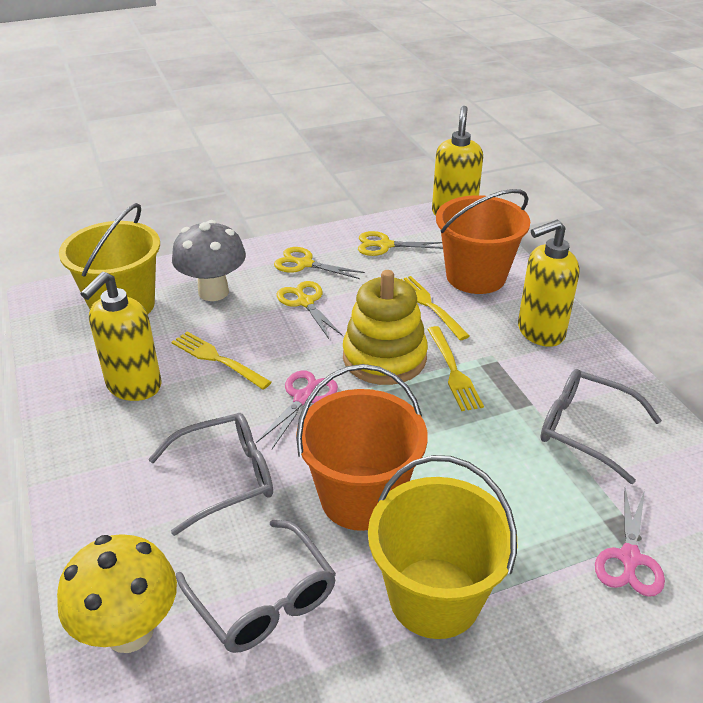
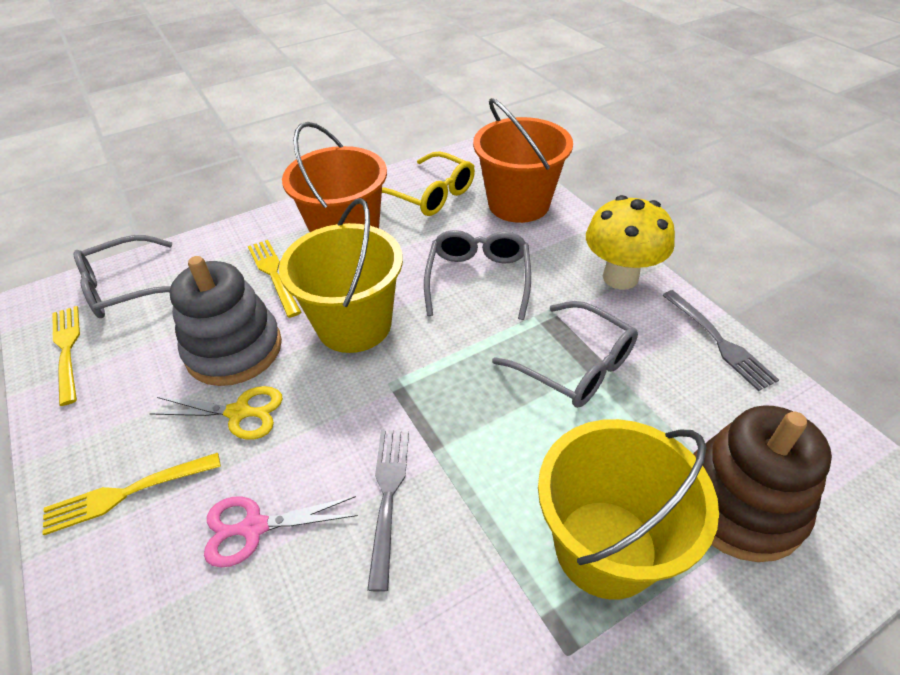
brown stacking toy: none = 0 -> [693,405,832,562] = 1
grey fork: none = 0 -> [367,430,409,592] [662,290,779,391] = 2
grey mushroom: [172,220,246,301] = 1 -> none = 0
grey stacking toy: none = 0 -> [170,256,282,386] = 1
pink scissors: [256,370,338,449] [595,488,665,597] = 2 -> [204,496,358,568] = 1
yellow glasses: none = 0 -> [382,151,475,216] = 1
yellow scissors: [274,247,365,279] [277,281,342,339] [358,231,443,256] = 3 -> [149,386,283,440] = 1
yellow soap dispenser: [81,272,161,401] [432,106,483,216] [518,220,580,347] = 3 -> none = 0
yellow stacking toy: [343,270,428,385] = 1 -> none = 0

